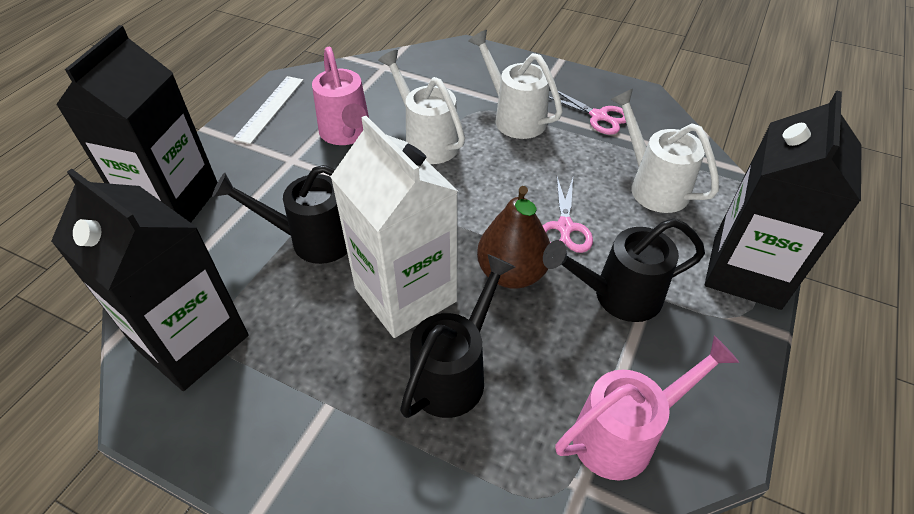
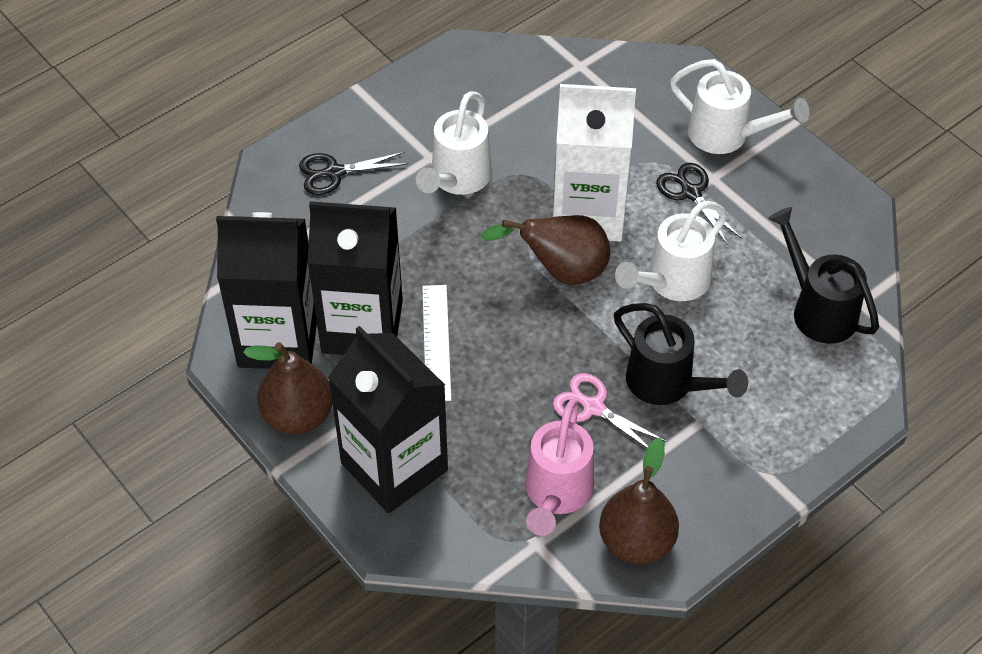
black scissors: none = 0 -> [299,152,408,195] [656,163,742,245] = 2
black watering can: [212,165,347,264] [400,254,515,418] [543,218,705,322] = 3 -> [614,303,748,405] [768,207,879,344] = 2
brown pear: [477,186,550,289] = 1 -> [243,342,333,434] [481,215,610,285] [599,438,679,564] = 3
pink scissors: [543,177,593,253] [549,91,626,135] = 2 -> [553,373,667,448] = 1
pink watering can: [312,47,369,145] [555,336,739,481] = 2 -> [525,399,594,536] = 1

